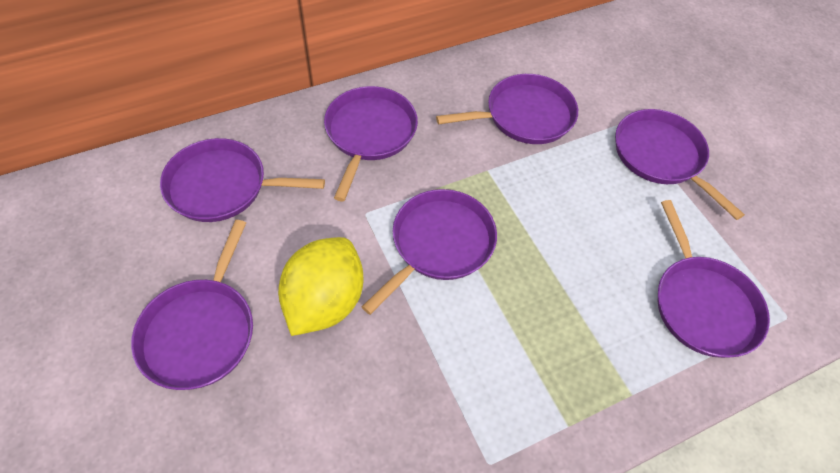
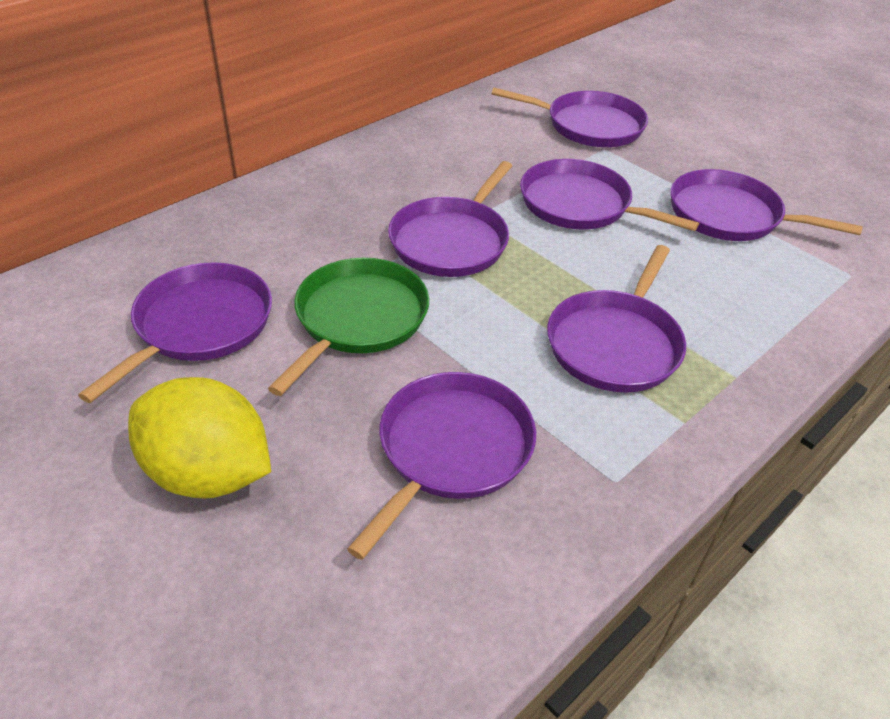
green pan: none = 0 -> [268,258,429,396] = 1

